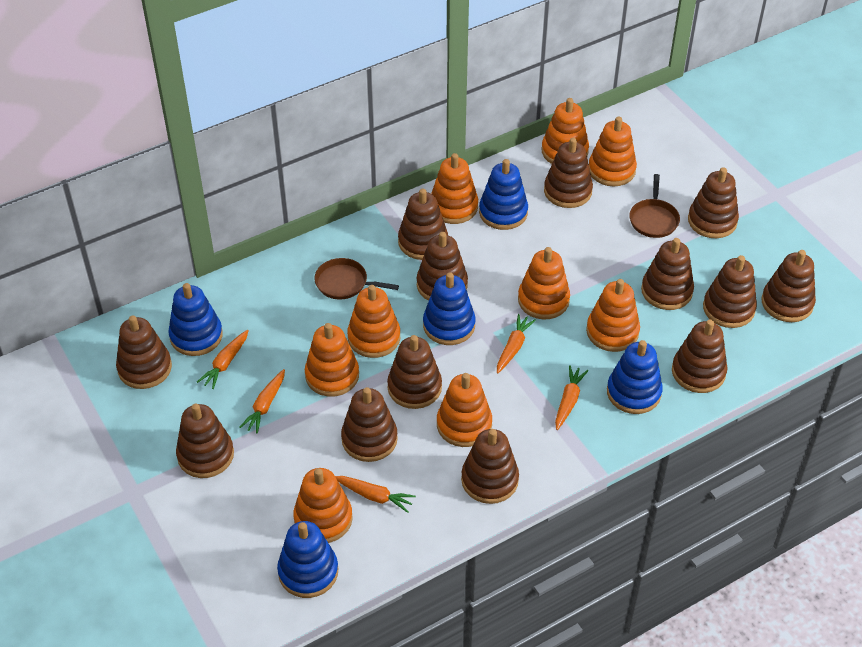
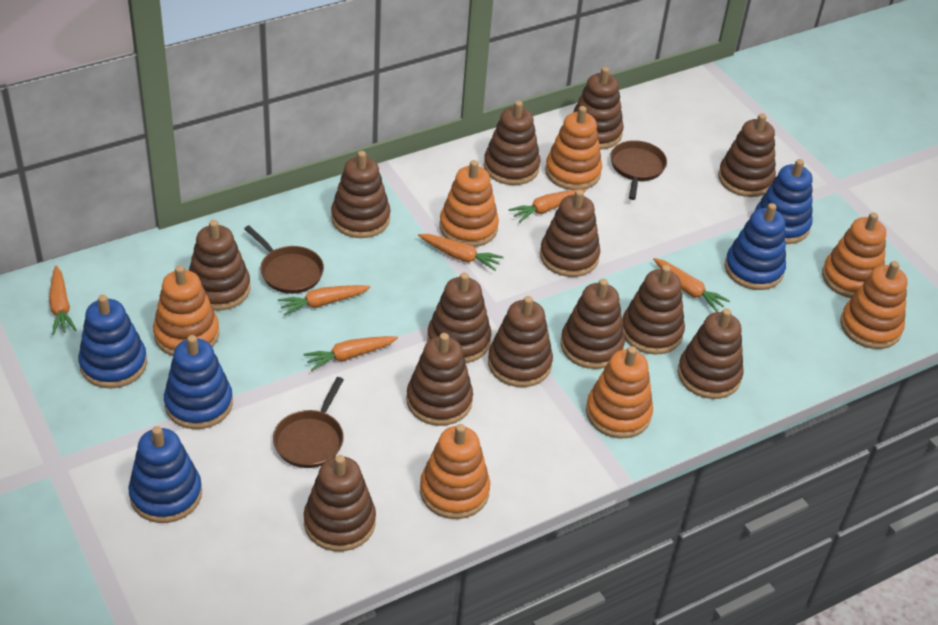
brown pan: [314,258,399,300] [629,174,680,238] = 2 -> [244,225,324,294] [273,377,344,468] [610,140,667,200] = 3
orange carrot: [197,330,249,389] [239,369,285,434] [335,476,416,513] [497,314,536,373] [555,365,588,430] = 5 -> [49,265,77,335] [278,285,370,315] [303,336,398,371] [418,234,504,271] [509,189,586,223] [653,258,730,312] = 6
orange stacking toy: [293,468,353,543] [305,323,359,397] [347,285,400,358] [431,153,478,224] [437,373,492,447] [518,247,570,319] [541,98,589,164] [586,279,640,352] [589,116,637,186] = 9 -> [153,265,219,356] [420,424,490,519] [439,160,499,247] [545,106,602,190] [586,346,653,438] [822,212,886,298] [840,261,907,349] = 7

